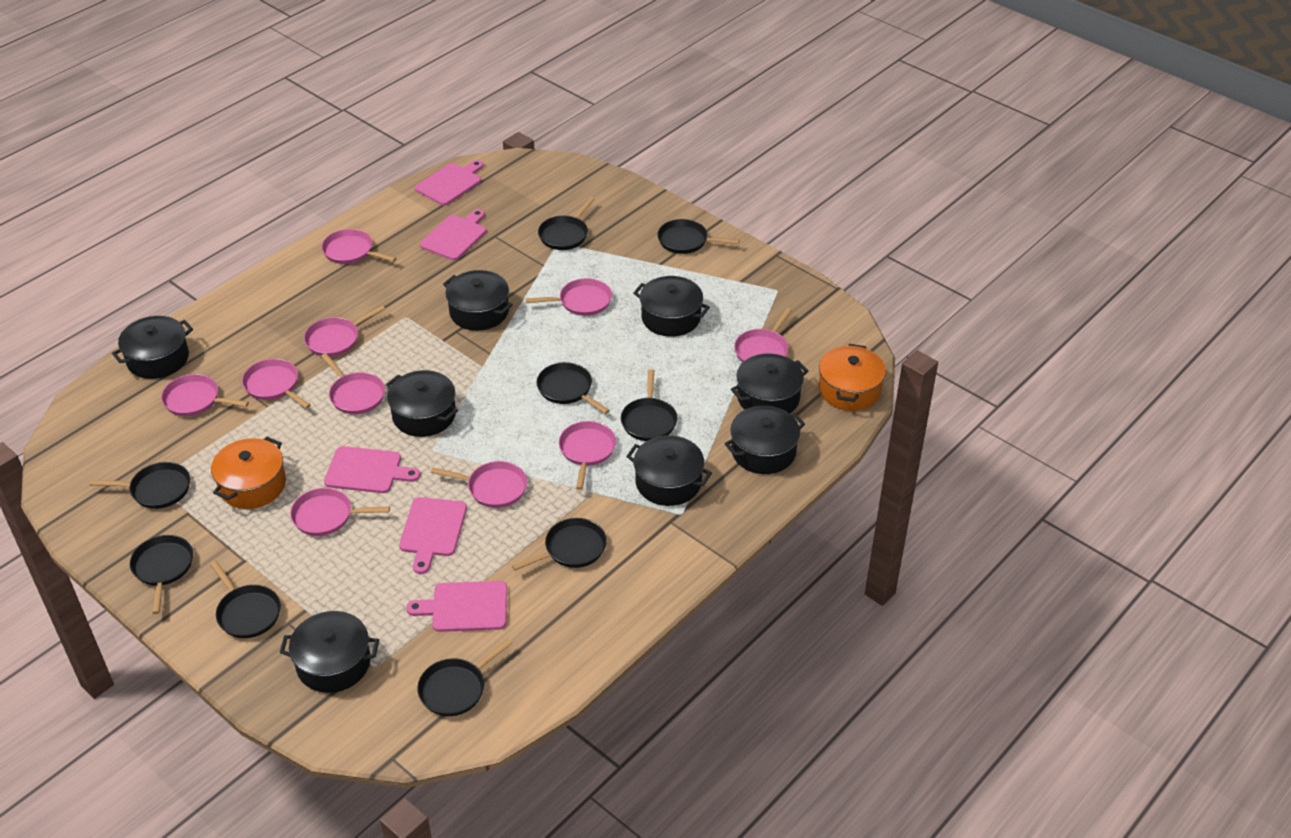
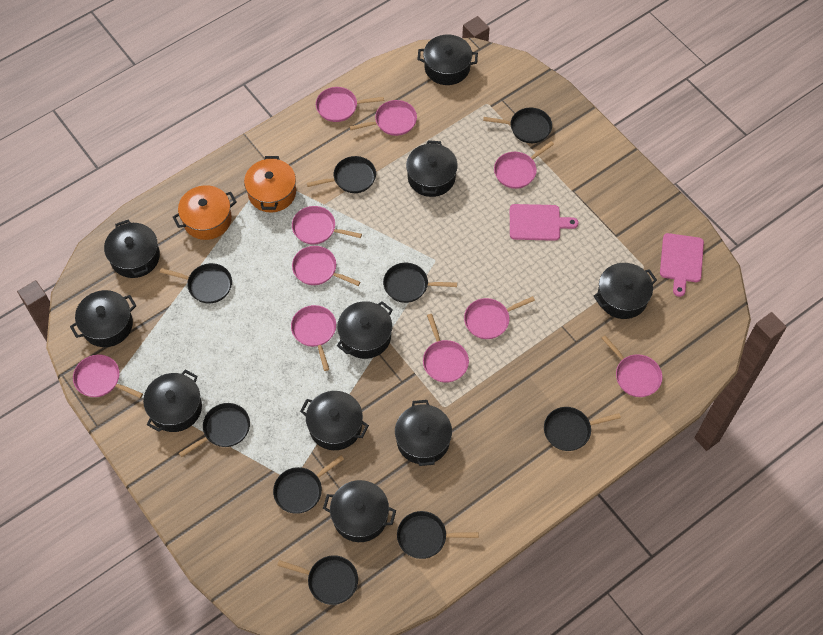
black pot: [112,316,193,379] [280,611,379,693] [386,370,458,437] [443,270,513,331] [626,435,712,506] [633,276,710,337] [725,406,805,474] [731,353,808,414] = 8 -> [70,290,136,347] [104,220,160,278] [143,370,202,432] [300,391,369,450] [323,480,396,542] [337,301,393,359] [395,400,452,466] [406,140,458,197] [417,35,478,85] [594,263,657,319] = 10
pink cutting board: [324,446,420,493] [399,497,467,574] [406,581,507,632] [415,160,484,205] [420,209,486,260] = 5 -> [510,204,578,241] [660,233,704,297] = 2

